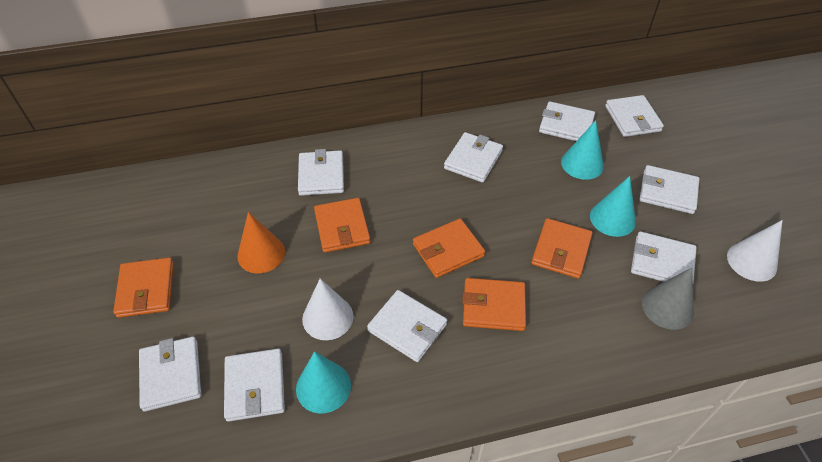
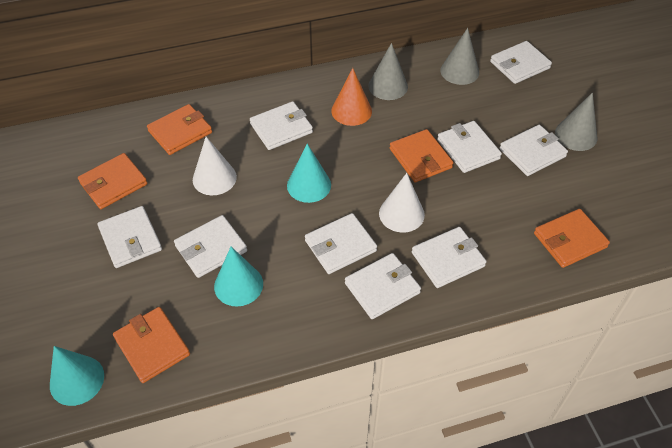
grey cone: [642,268,694,330] = 1 -> [368,43,408,100] [440,28,479,85] [555,92,597,151] = 3

